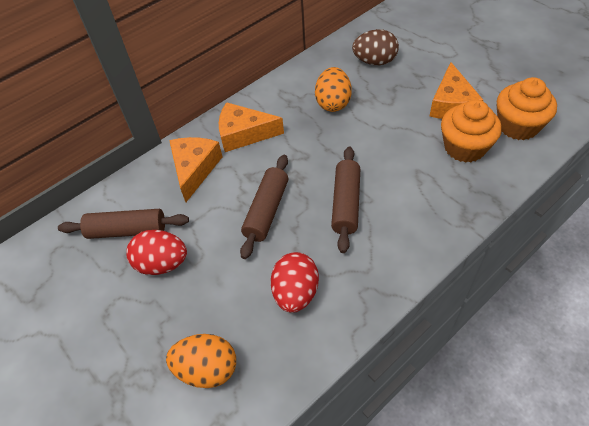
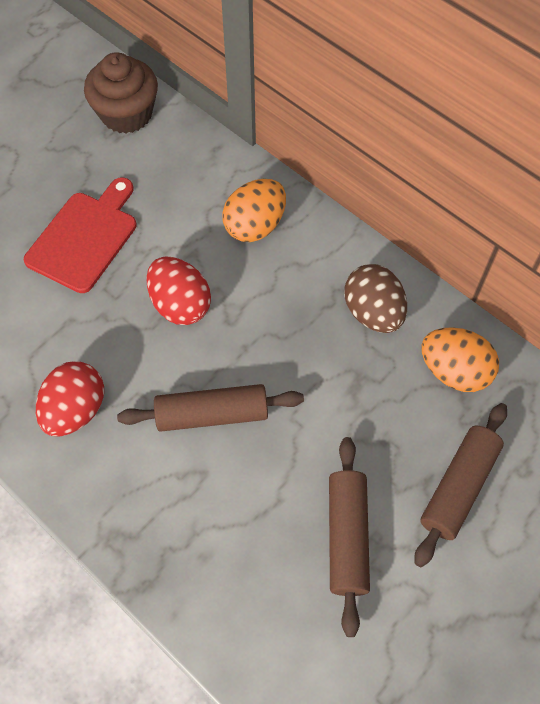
brown cupcake: none = 0 -> [84,52,158,134] = 1
orange cheese: [169,137,223,202] [219,102,284,152] [430,62,483,119] = 3 -> none = 0
orange cupcake: [441,99,502,163] [496,77,557,140] = 2 -> none = 0
red cutting board: none = 0 -> [24,177,137,293] = 1

